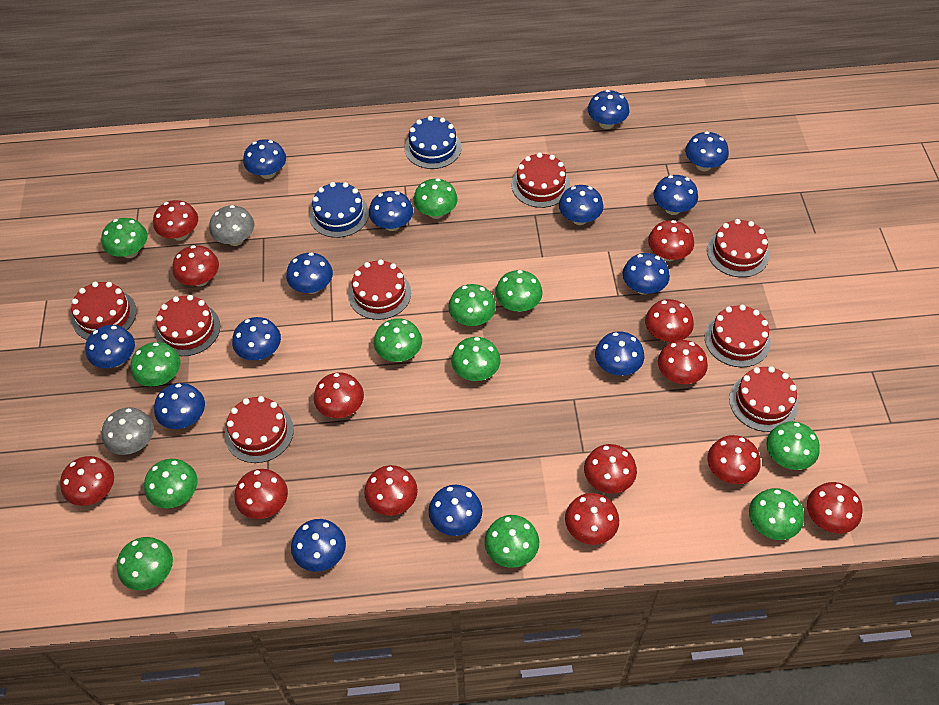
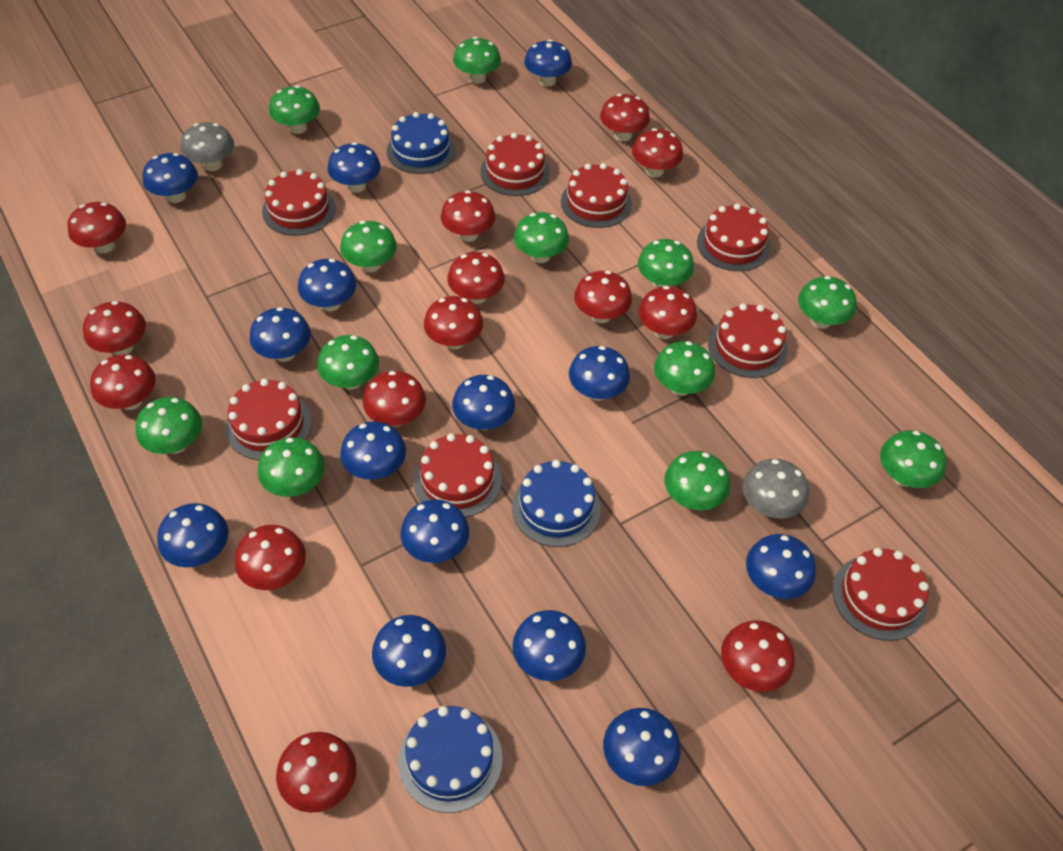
blue cake: [309,182,369,238] [405,116,461,169] = 2 -> [387,112,456,174] [398,706,503,813] [512,460,601,547] = 3
red mushroom: [60,456,114,506] [153,200,198,241] [172,245,219,287] [234,469,288,519] [314,373,364,418] [364,465,418,516] [565,493,619,545] [584,444,637,494] [645,299,694,342] [648,220,694,261] [658,340,708,384] [707,435,761,484] [807,482,862,533] = 13 -> [68,202,126,253] [83,301,146,355] [90,354,156,410] [235,525,306,590] [276,732,356,813] [363,371,426,427] [424,296,483,349] [441,190,495,242] [447,252,505,304] [574,271,632,323] [600,94,650,141] [632,128,683,177] [639,286,697,339] [721,620,795,692] = 14

